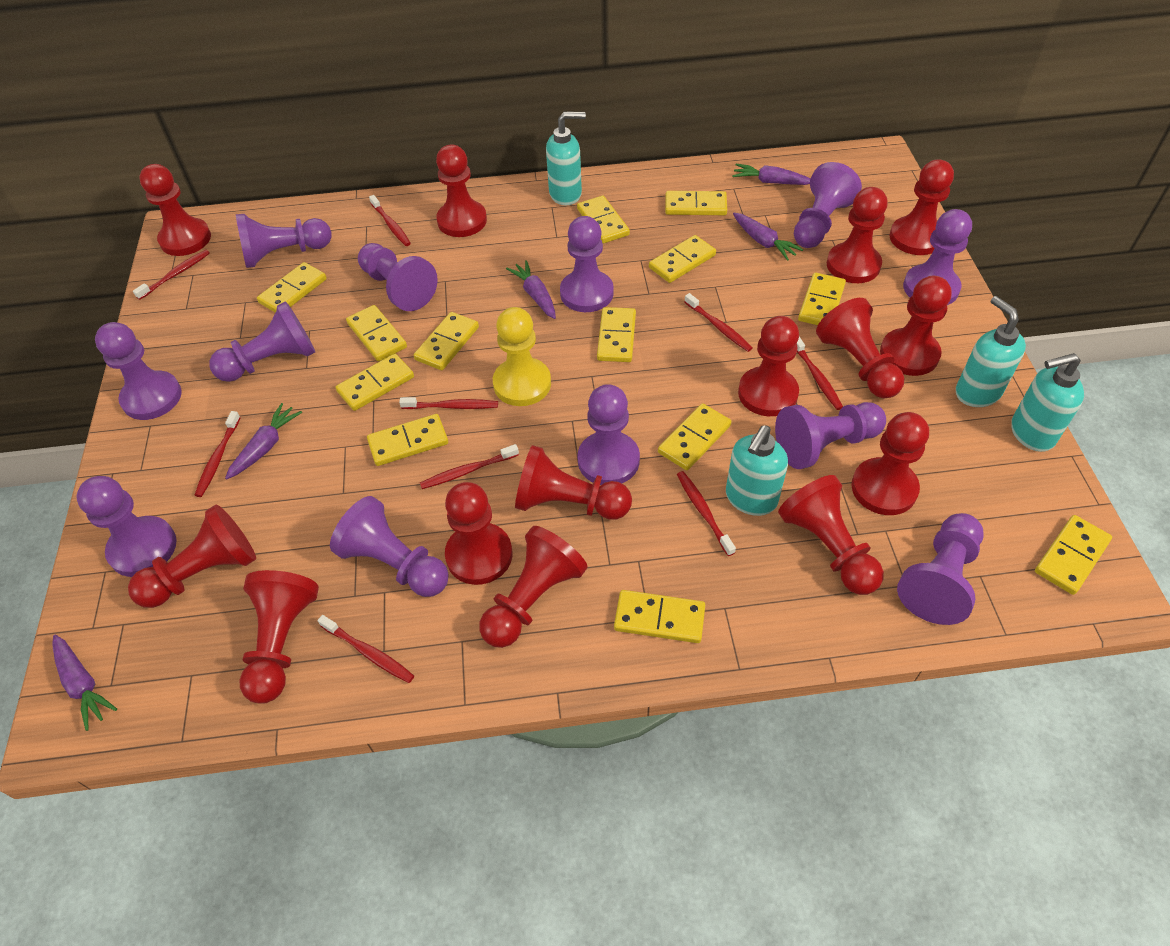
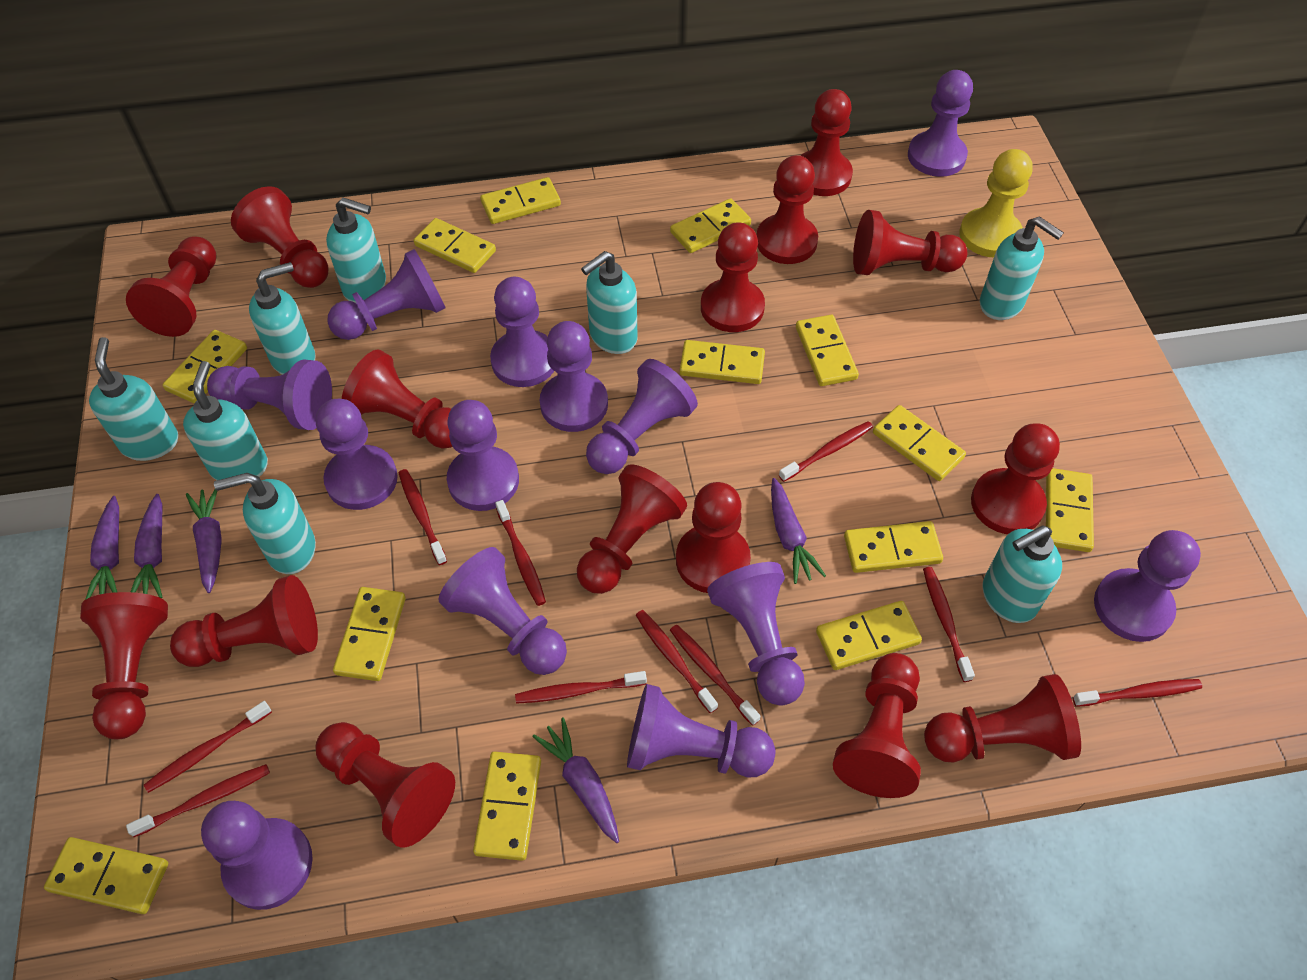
purple pawn: [76,476,177,577] [95,322,182,420] [210,301,315,382] [236,214,331,268] [330,496,449,597] [358,243,438,311] [560,216,614,312] [577,384,640,485] [775,402,886,469] [794,162,862,248] [897,513,984,625] [903,209,972,305] = 12 -> [201,801,313,910] [207,359,332,430] [316,399,398,510] [327,249,446,340] [439,547,567,675] [447,400,519,511] [490,277,554,387] [540,321,608,432] [586,359,698,474] [627,684,776,778] [707,562,805,706] [908,70,973,177] [1094,530,1201,642] = 13
red pawn: [128,504,256,608] [139,164,211,256] [239,570,319,704] [436,144,487,237] [445,482,512,585] [479,526,588,648] [515,445,632,520] [738,316,799,416] [778,475,884,595] [816,298,904,398] [827,187,888,283] [851,412,929,515] [880,276,952,376] [890,159,954,255] = 14 -> [80,592,168,739] [126,236,216,337] [170,575,318,667] [231,186,329,288] [316,722,455,848] [342,350,453,449] [577,464,687,594] [676,482,751,593] [701,222,765,332] [757,155,818,264] [800,89,853,196] [833,653,921,798] [853,210,967,275] [924,674,1081,763] [971,423,1060,534] = 15
red toothbrush: [133,250,210,300] [194,411,241,497] [318,615,414,683] [369,195,411,246] [399,397,498,409] [420,444,519,489] [677,471,736,556] [684,293,753,352] [797,337,843,410] = 9 -> [126,764,270,837] [144,701,272,793] [399,469,447,565] [495,500,546,606] [515,671,647,704] [636,610,718,713] [670,625,761,726] [779,421,873,482] [923,567,975,682] [1073,679,1202,707] = 10
turquoise soap dispenser: [546,112,586,206] [726,425,788,516] [956,296,1026,407] [1011,353,1084,452] = 4 -> [89,337,178,461] [183,361,268,484] [214,473,316,574] [249,262,316,375] [326,198,386,303] [581,251,638,354] [980,216,1064,320] [982,526,1062,623] = 8

